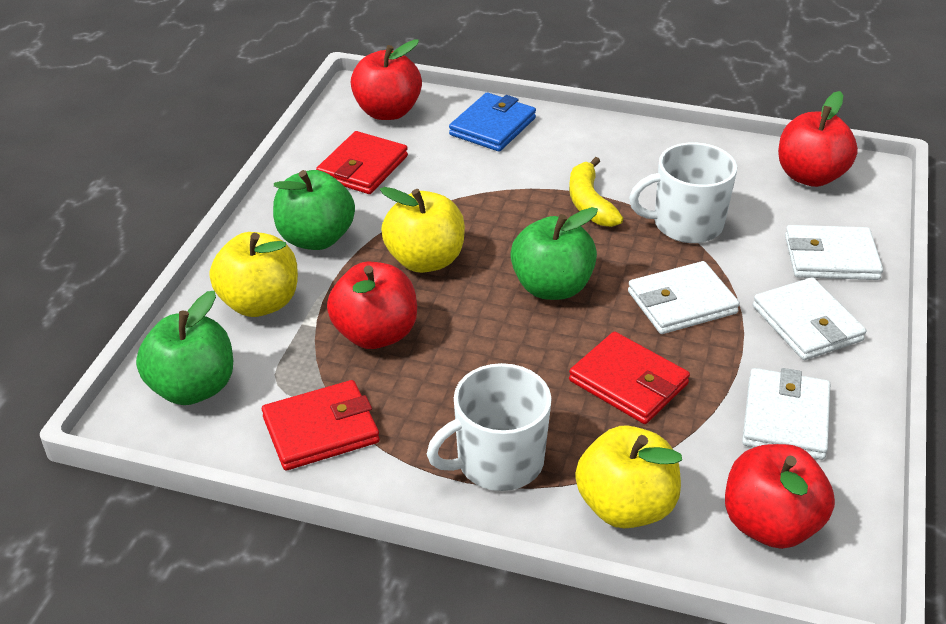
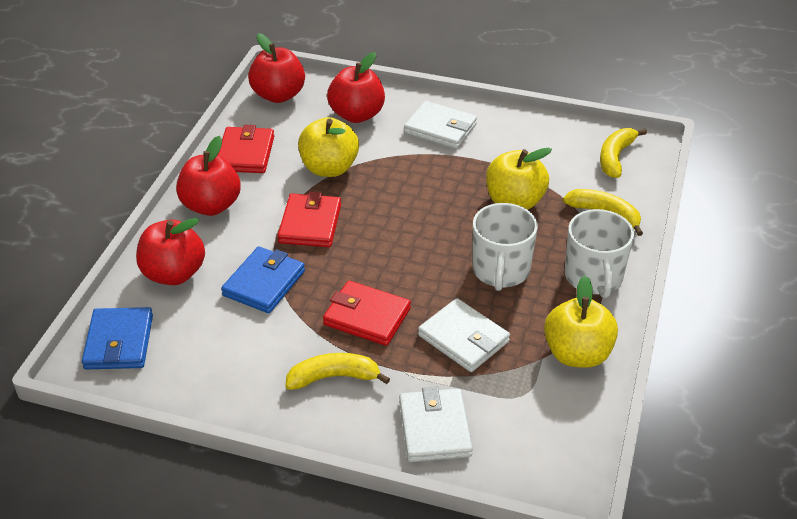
blue wallet: [449,92,536,152] = 1 -> [82,307,153,369] [221,246,305,313] = 2
green apple: [136,291,233,405] [273,170,355,250] [510,207,598,300] = 3 -> none = 0
white wallet: [628,261,740,334] [742,368,830,460] [753,277,866,360] [785,225,883,280] = 4 -> [399,386,473,462] [404,101,477,149] [418,298,510,372] = 3
yellow banana: [569,157,623,227] = 1 -> [285,353,390,390] [563,189,643,236] [600,128,647,178] = 3

